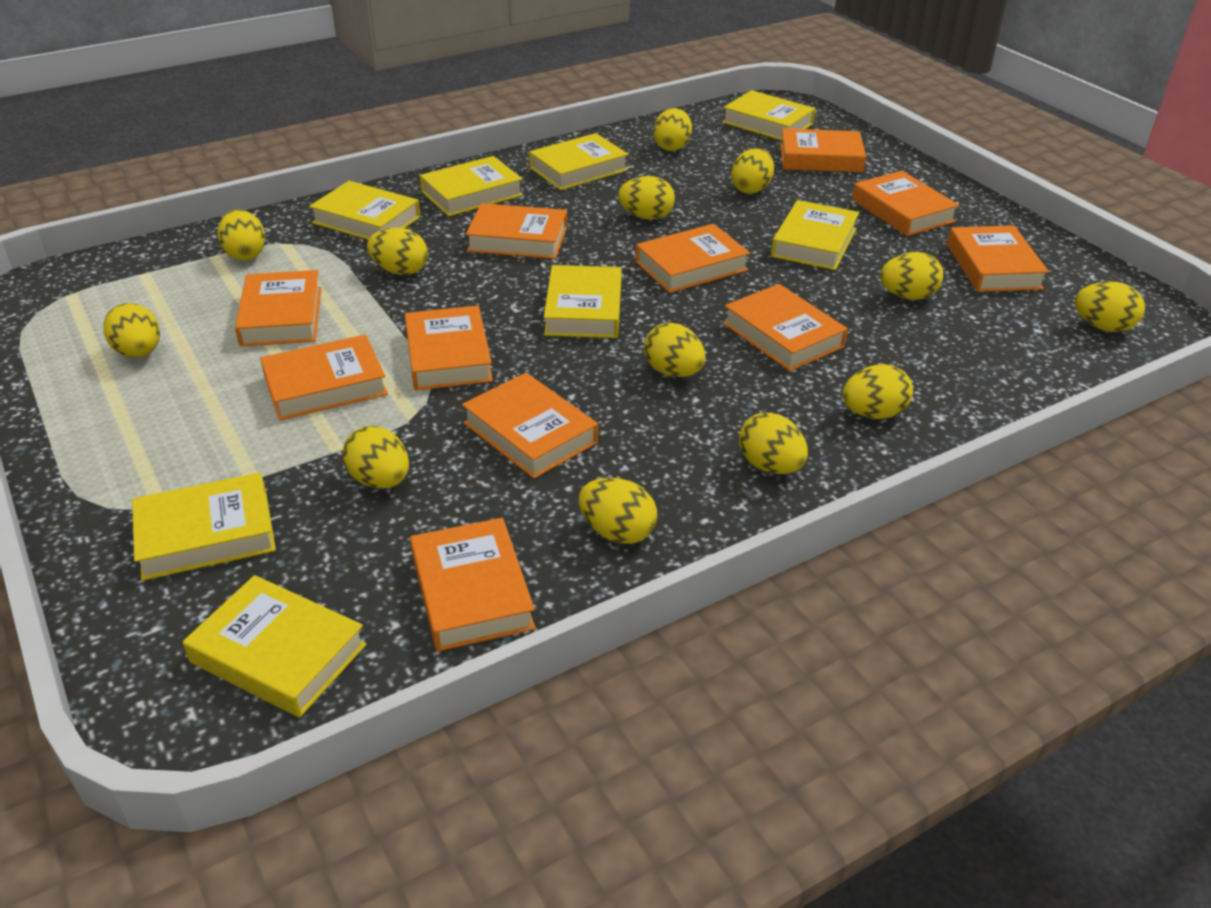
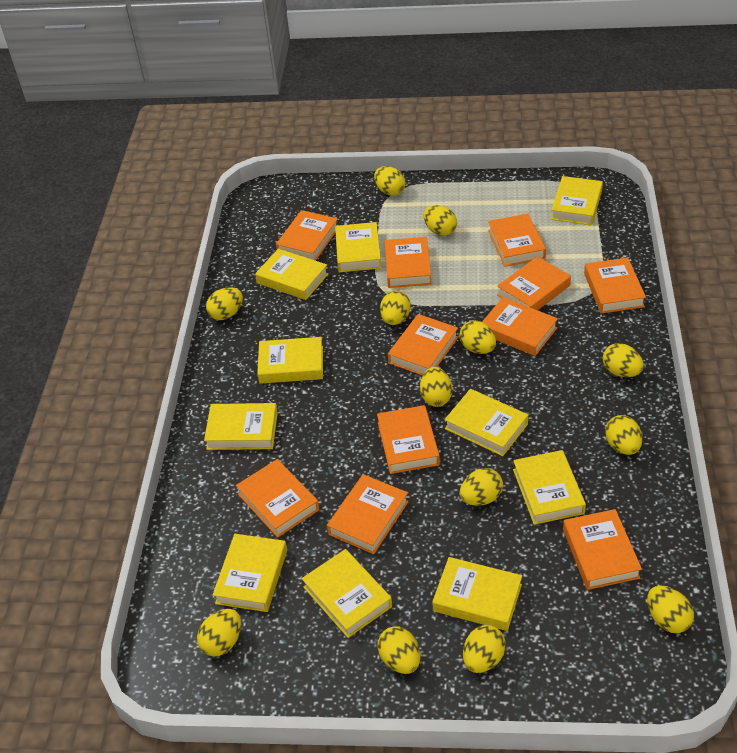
yellow book: [132,473,276,581] [183,575,366,718] [309,181,420,240] [420,156,523,216] [529,133,628,190] [544,265,622,338] [722,90,815,141] [771,200,859,270] = 8 -> [204,403,278,450] [213,534,287,612] [255,248,328,300] [257,337,323,384] [302,549,392,638] [335,222,381,272] [432,557,522,631] [444,389,528,456] [513,450,586,525] [551,176,603,225] = 10

